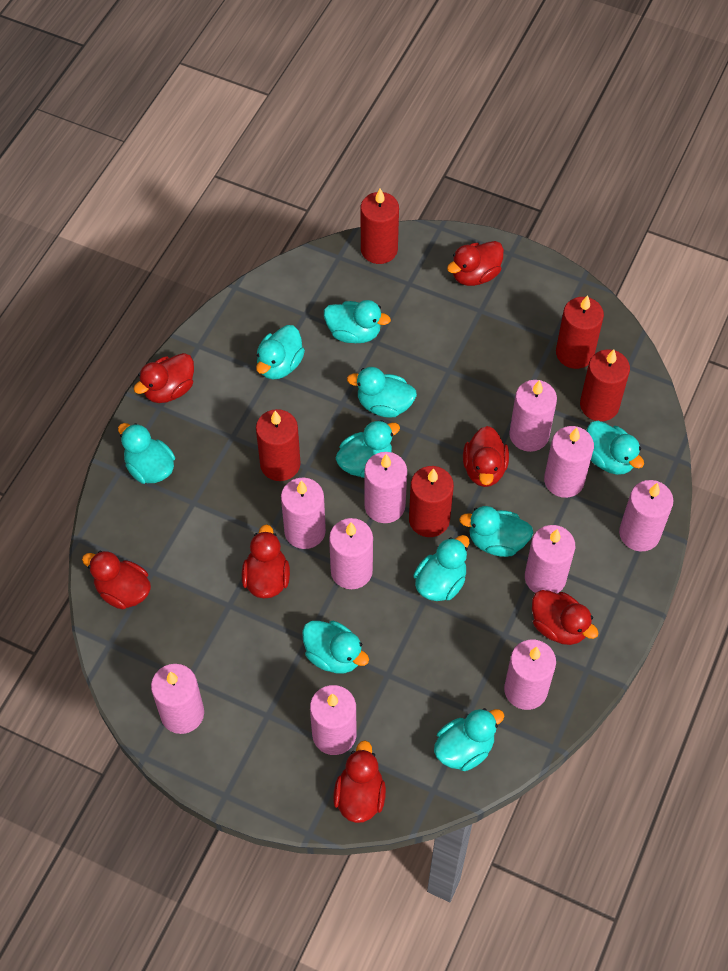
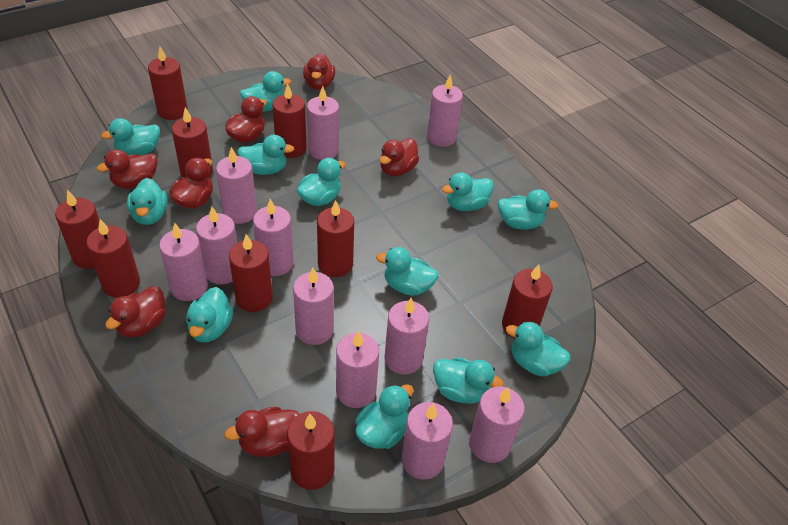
pink candle: [151,664,204,734] [281,478,326,549] [310,685,357,755] [329,518,373,589] [364,452,407,523] [504,640,556,710] [509,380,557,452] [525,525,575,593] [544,426,594,498] [619,480,674,552] = 10 -> [159,222,208,301] [196,207,237,284] [216,147,257,224] [253,199,294,276] [293,267,334,345] [307,86,339,160] [336,331,379,408] [384,298,429,375] [402,402,453,480] [427,75,463,147] [469,386,525,463] = 11
red candle: [256,409,301,481] [361,189,399,264] [409,466,454,537] [556,295,604,369] [580,349,630,421] = 5 -> [55,190,99,269] [86,219,140,298] [148,47,188,120] [172,107,213,178] [229,234,273,312] [272,83,307,158] [287,411,334,490] [317,200,354,277] [502,265,552,339] = 9
turquoise duck: [118,423,175,484] [256,325,305,380] [302,621,369,673] [324,300,391,343] [336,420,400,478] [347,367,417,418] [413,535,469,601] [434,708,504,771] [459,506,533,557] [587,421,644,475] = 10 -> [101,118,160,156] [127,178,168,225] [186,287,233,342] [238,135,294,175] [240,71,291,112] [297,158,346,206] [355,384,414,449] [376,247,439,296] [433,358,504,404] [442,172,494,211] [498,189,559,230] [506,322,570,377] = 12

